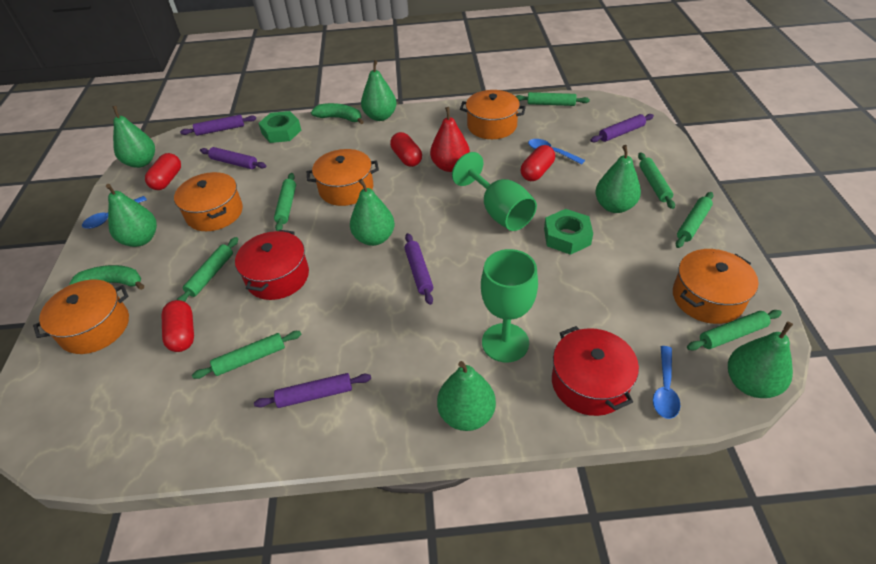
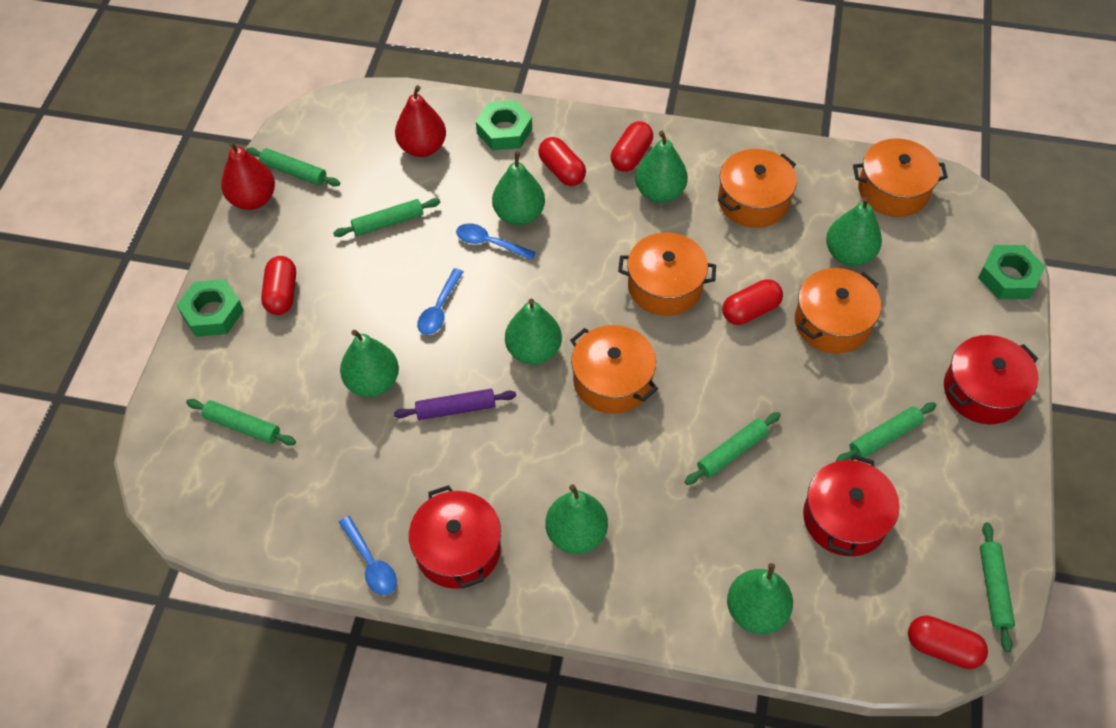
green banana: [70,265,144,290] [311,103,364,124] = 2 -> none = 0
green goblet: [452,152,537,231] [481,249,538,362] = 2 -> none = 0
green nut: [258,111,301,143] [544,209,593,255] = 2 -> [177,279,244,337] [476,100,532,150] [978,245,1045,299] = 3
green rolling pin: [177,237,238,302] [192,331,302,379] [274,173,296,231] [516,92,590,106] [638,152,675,209] [676,192,713,248] [687,310,782,351] = 7 -> [186,399,296,446] [246,147,340,187] [333,198,440,237] [684,412,781,485] [836,402,937,461] [980,522,1015,652] = 6
purple rolling pin: [180,115,256,136] [200,147,266,169] [254,373,371,408] [405,233,433,305] [591,114,654,143] = 5 -> [394,389,516,420] = 1
red capsule: [145,153,181,190] [162,300,194,352] [390,132,422,167] [521,145,555,181] = 4 -> [261,256,296,315] [538,137,586,186] [611,121,653,172] [722,279,783,325] [908,615,988,669] = 5
red pear: [430,107,470,172] = 1 -> [221,142,275,210] [395,85,446,157] = 2
red pot: [235,230,309,300] [552,326,639,416] = 2 -> [409,485,501,589] [803,455,900,556] [944,335,1039,424] = 3

